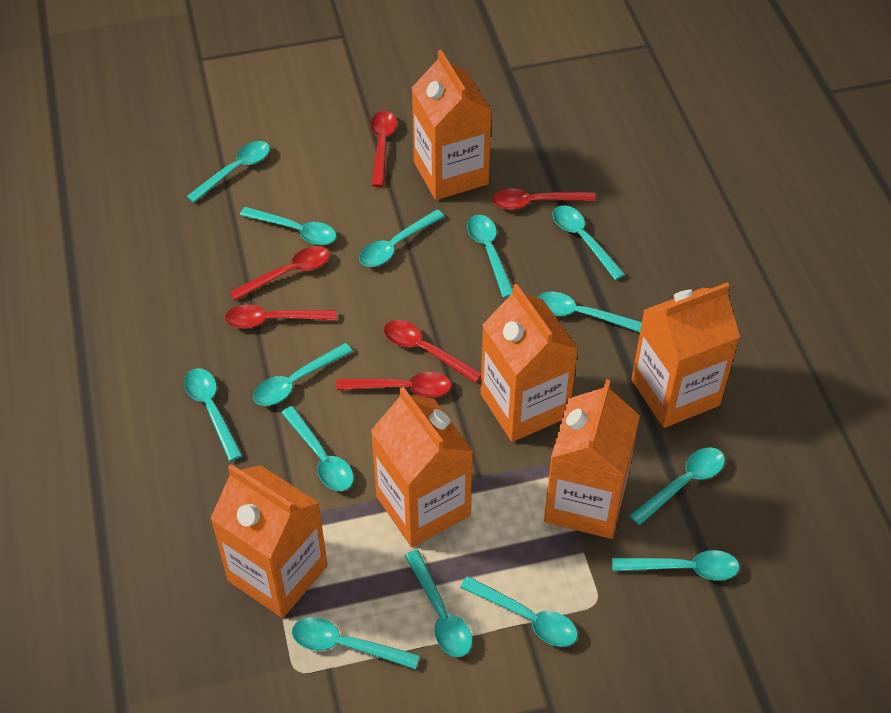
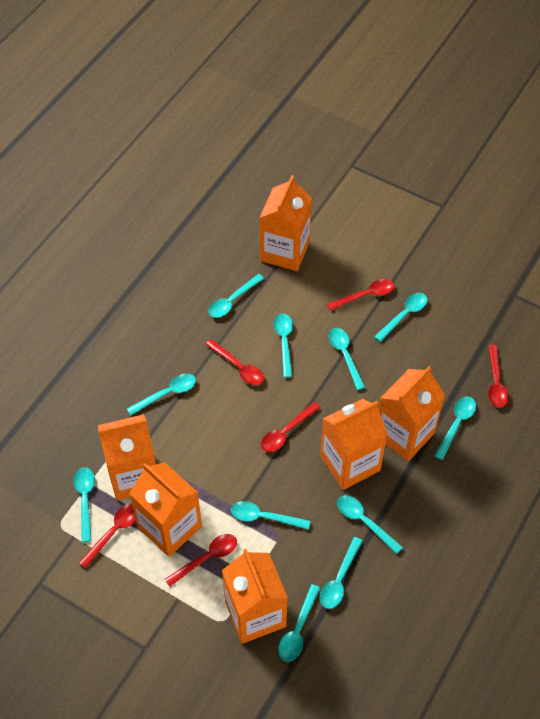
turquoise spoon: [184,368,243,461] [186,141,270,203] [240,207,337,245] [253,343,353,406] [281,406,354,491] [292,617,420,670] [359,210,445,267] [404,550,472,657] [460,576,578,647] [467,215,513,298] [537,292,642,332] [553,205,625,280] [612,550,740,581] [629,447,725,525] = 14 -> [73,467,95,542] [127,374,196,415] [208,274,264,318] [231,501,310,530] [273,313,293,378] [278,584,320,662] [320,537,363,609] [329,328,365,390] [337,495,403,554] [374,293,427,342] [434,396,476,460] = 11

